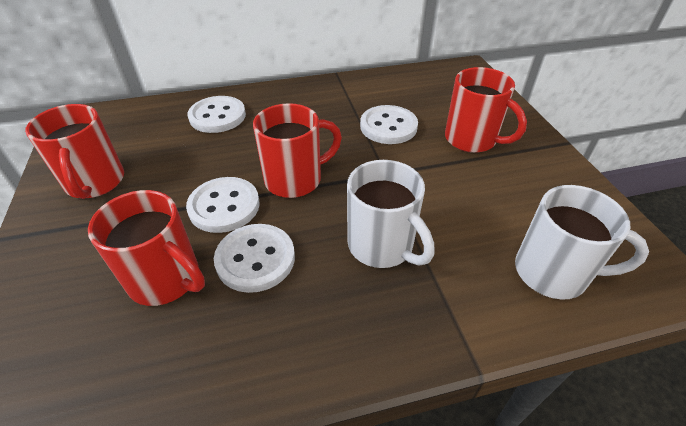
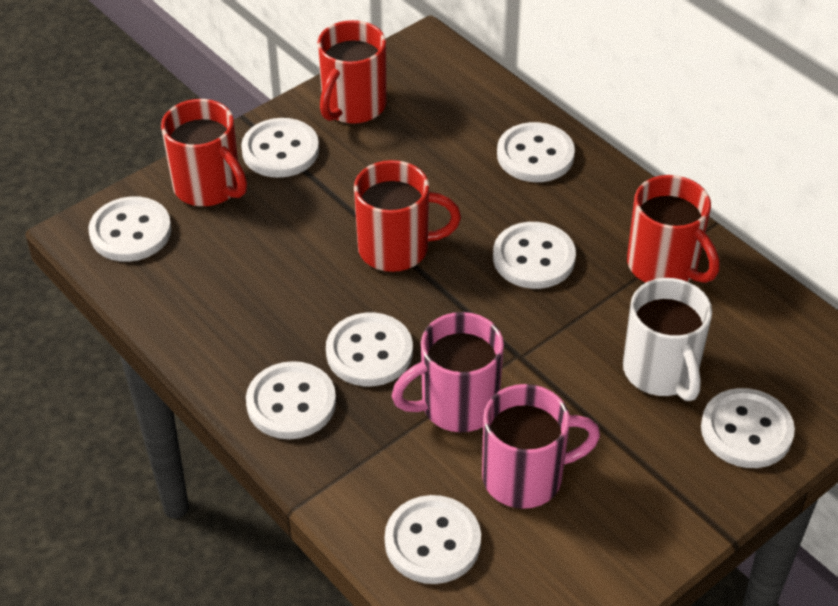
pink mug: none = 0 -> [392,312,504,432] [482,384,600,509] = 2
white button: [186,177,260,233] [188,96,246,133] [214,224,295,293] [360,105,418,144] = 4 -> [88,196,172,262] [241,118,319,178] [246,361,336,439] [326,313,413,386] [385,495,481,584] [493,222,576,289] [497,122,575,182] [701,388,795,468] = 8
white mug: [347,160,434,268] [515,185,649,300] = 2 -> [623,278,712,401] = 1

